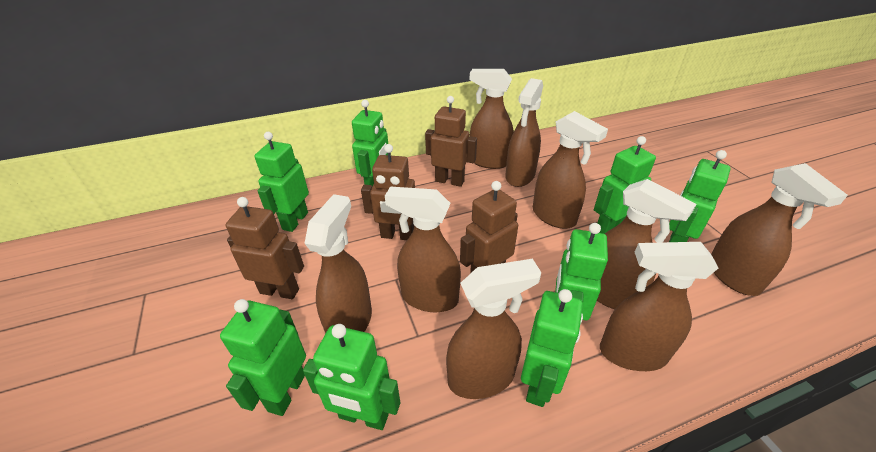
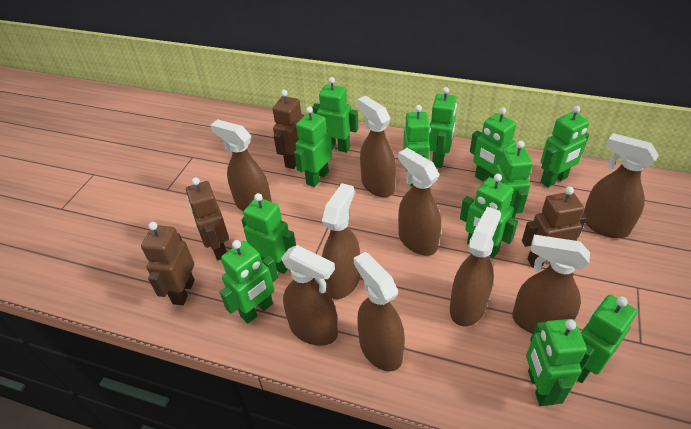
green robot: [220,299,306,416] [254,132,309,232] [303,324,400,430] [352,100,388,187] [521,289,583,407] [555,223,608,320] [594,136,656,234] [669,150,731,242] = 8 -> [219,240,279,324] [241,193,296,274] [294,106,332,187] [312,77,358,153] [403,105,431,187] [429,87,457,168] [460,174,518,258] [470,107,516,181] [494,141,533,219] [526,319,587,406] [540,106,589,187] [577,295,637,383] = 12

